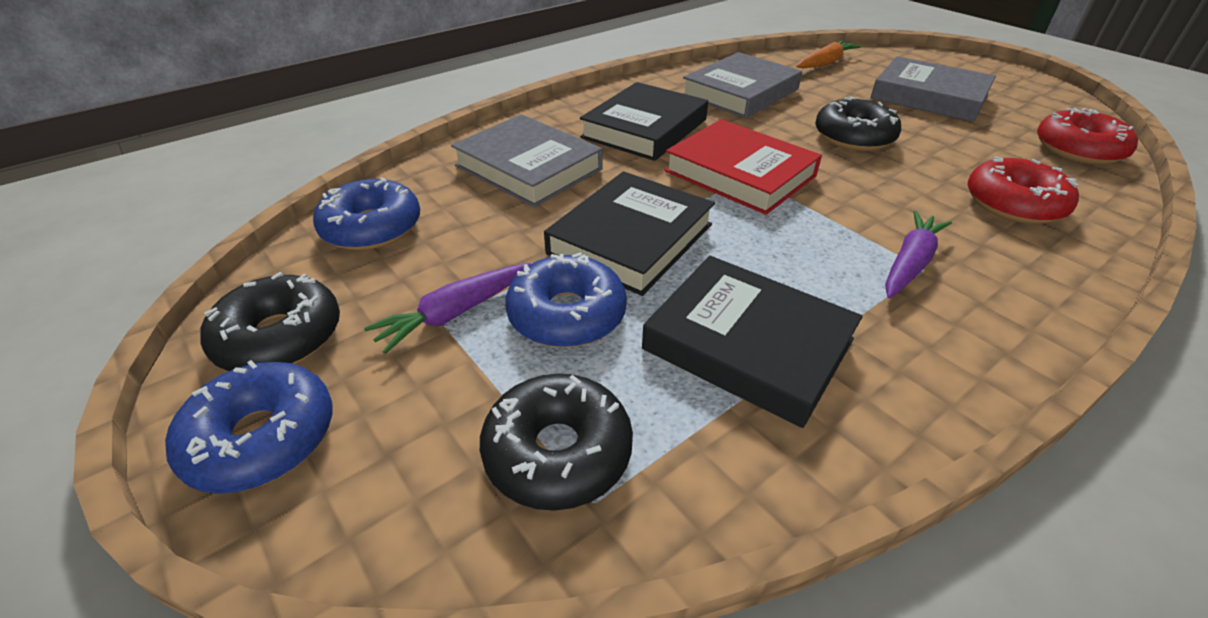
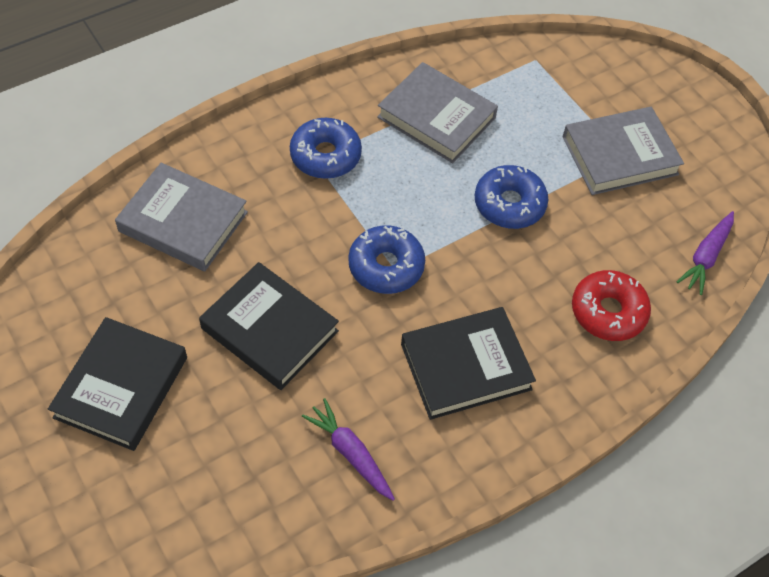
black donut: [201,272,340,371] [480,374,633,511] [815,96,901,151] = 3 -> none = 0
orange carrot: [796,41,862,68] = 1 -> none = 0
red book: [664,119,822,215] = 1 -> none = 0
red donut: [968,156,1079,224] [1037,108,1138,165] = 2 -> [572,270,651,341] = 1

